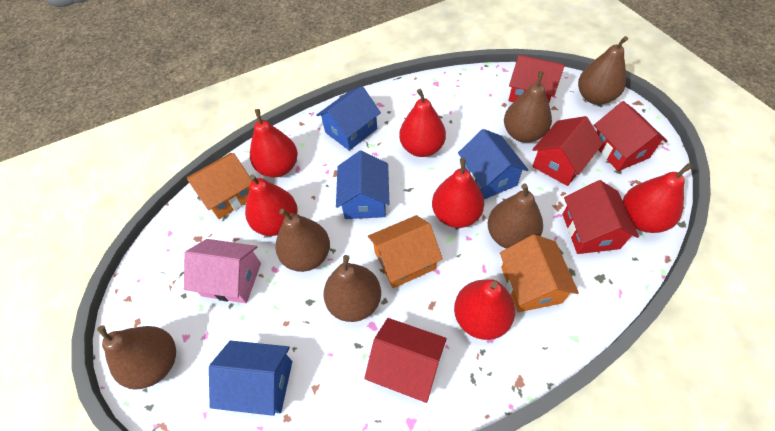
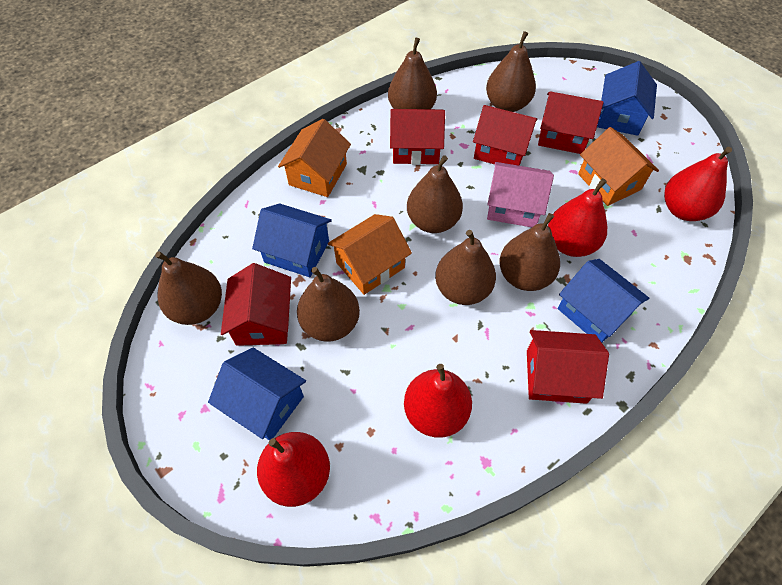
brown pear: [97,325,176,390] [276,209,330,272] [323,255,381,322] [488,184,543,249] [504,71,552,143] [578,36,628,105] = 6 -> [155,251,222,325] [297,267,360,342] [388,38,437,109] [407,155,463,233] [435,230,496,305] [486,31,536,112] [499,213,560,291] = 7
red pear: [245,174,298,236] [250,109,298,178] [399,89,446,157] [432,158,484,228] [454,279,515,340] [623,163,693,233] = 6 -> [257,432,330,507] [404,364,472,438] [548,178,607,257] [664,147,732,221] = 4

